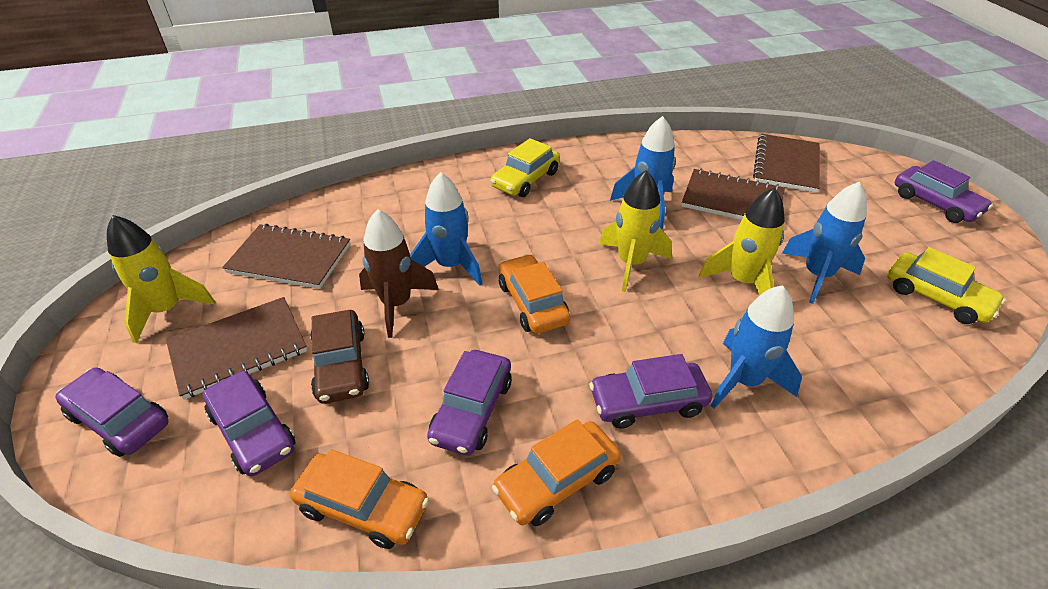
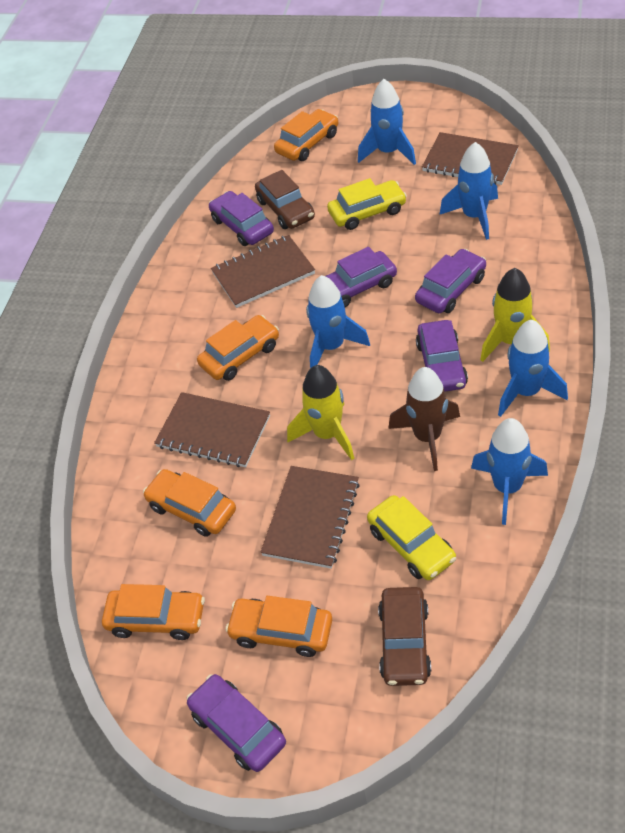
blue rocket: [410,172,482,286] [610,116,676,229] [711,285,802,409] [782,182,867,304] = 4 -> [306,275,370,368] [358,79,416,165] [439,142,498,240] [471,418,548,525] [498,320,568,417] = 5
brown car: [310,310,369,404] = 1 -> [255,170,315,229] [378,587,431,686] = 2
orange car: [290,449,429,549] [492,419,621,526] [499,254,570,334] = 3 -> [102,584,205,640] [143,469,236,537] [197,315,279,381] [225,596,332,657] [274,109,338,161] = 5
yellow rocket: [107,215,215,343] [599,170,672,292] [699,188,785,295] = 3 -> [287,365,354,460] [481,268,550,362] = 2

